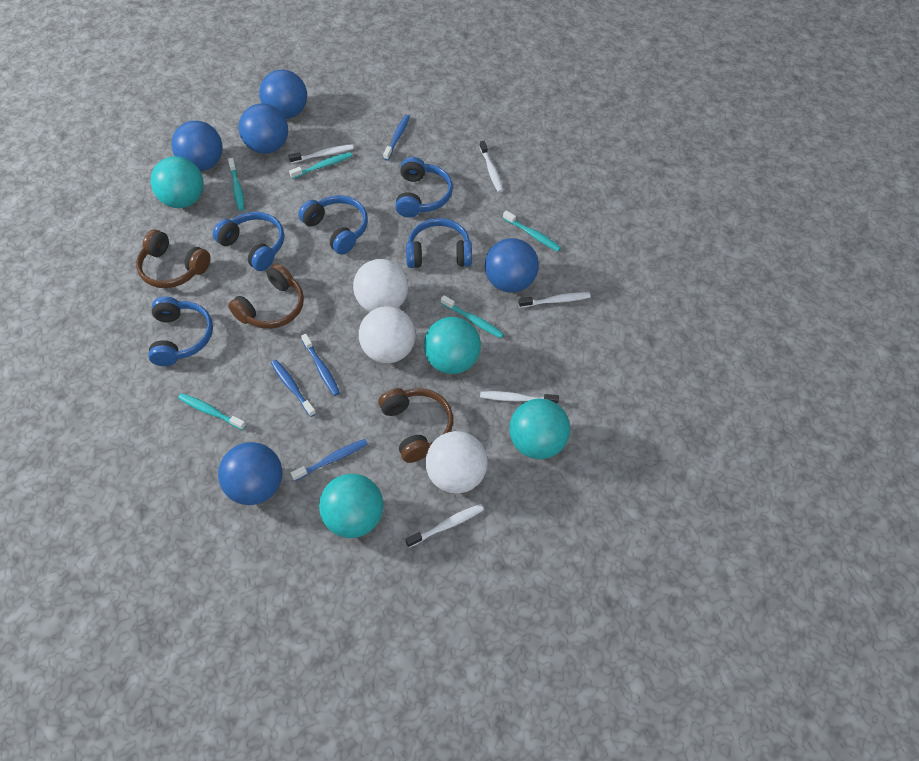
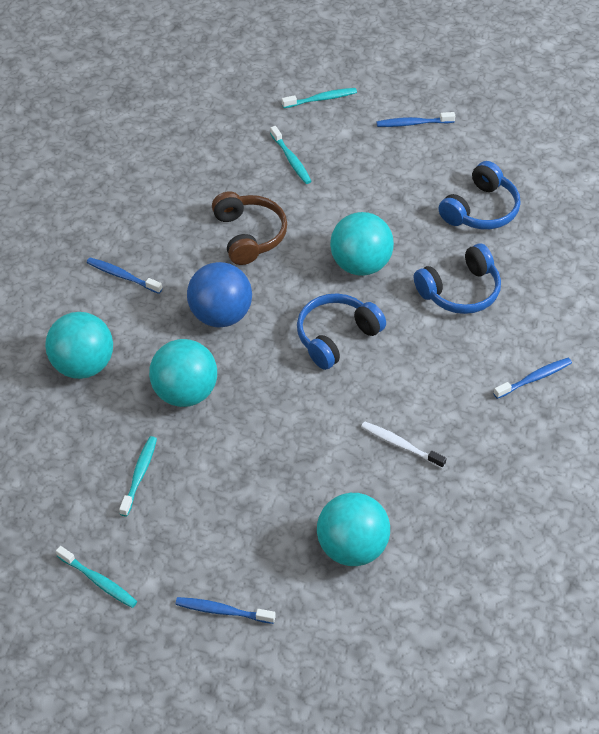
blue ball: [172,121,223,171] [218,442,282,505] [239,103,288,154] [259,70,307,119] [485,238,539,293] = 5 -> [187,262,252,327] = 1
blue headphones: [148,297,213,366] [213,212,284,271] [298,195,368,255] [395,157,453,218] [406,218,472,268] = 5 -> [297,293,386,370] [414,243,501,314] [438,161,521,230] = 3
brown headphones: [136,230,211,288] [228,264,304,329] [378,388,453,463] = 3 -> [212,191,287,265] = 1
turquoise toothbrush: [178,393,246,430] [228,158,245,211] [289,152,352,179] [441,295,504,338] [503,210,561,251] = 5 -> [56,546,137,608] [119,436,157,516] [270,126,312,184] [282,88,357,108] = 4
white ball: [353,259,408,312] [359,306,416,363] [425,431,488,494] = 3 -> none = 0
white toothbrush: [288,145,354,163] [405,504,484,548] [479,141,503,192] [480,391,559,404] [519,292,591,308] = 5 -> [361,422,446,468] = 1

